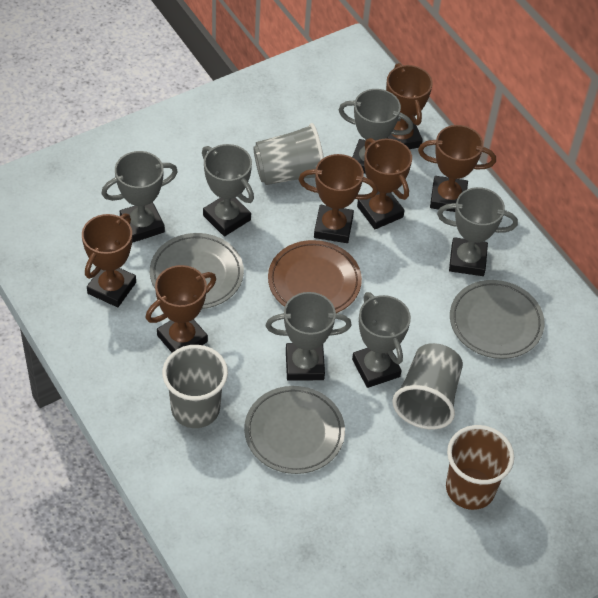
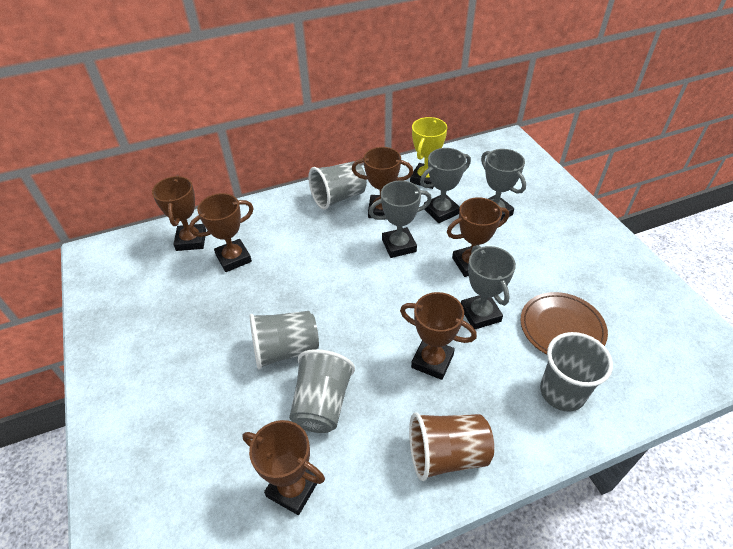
grey cup: [162,345,228,428] [253,123,324,185] [392,343,463,429] = 3 -> [249,311,319,370] [289,349,355,433] [308,161,367,210] [540,332,613,412] = 4
grey plate: [150,233,244,309] [244,386,345,474] [450,280,544,359] = 3 -> none = 0
grey trophy: [101,151,178,242] [202,144,254,236] [266,292,352,381] [339,89,413,174] [352,292,411,388] [437,187,518,276] = 6 -> [369,181,432,258] [420,148,471,223] [461,245,516,329] [481,149,526,221] = 4
yellow trophy: none = 0 -> [410,117,447,189] = 1

